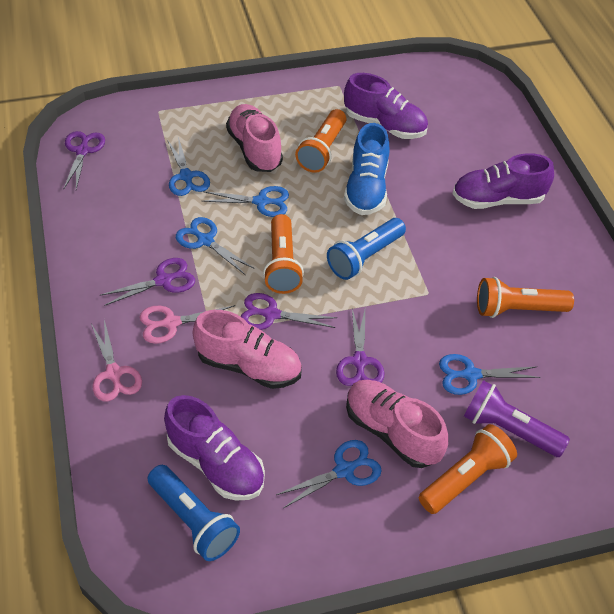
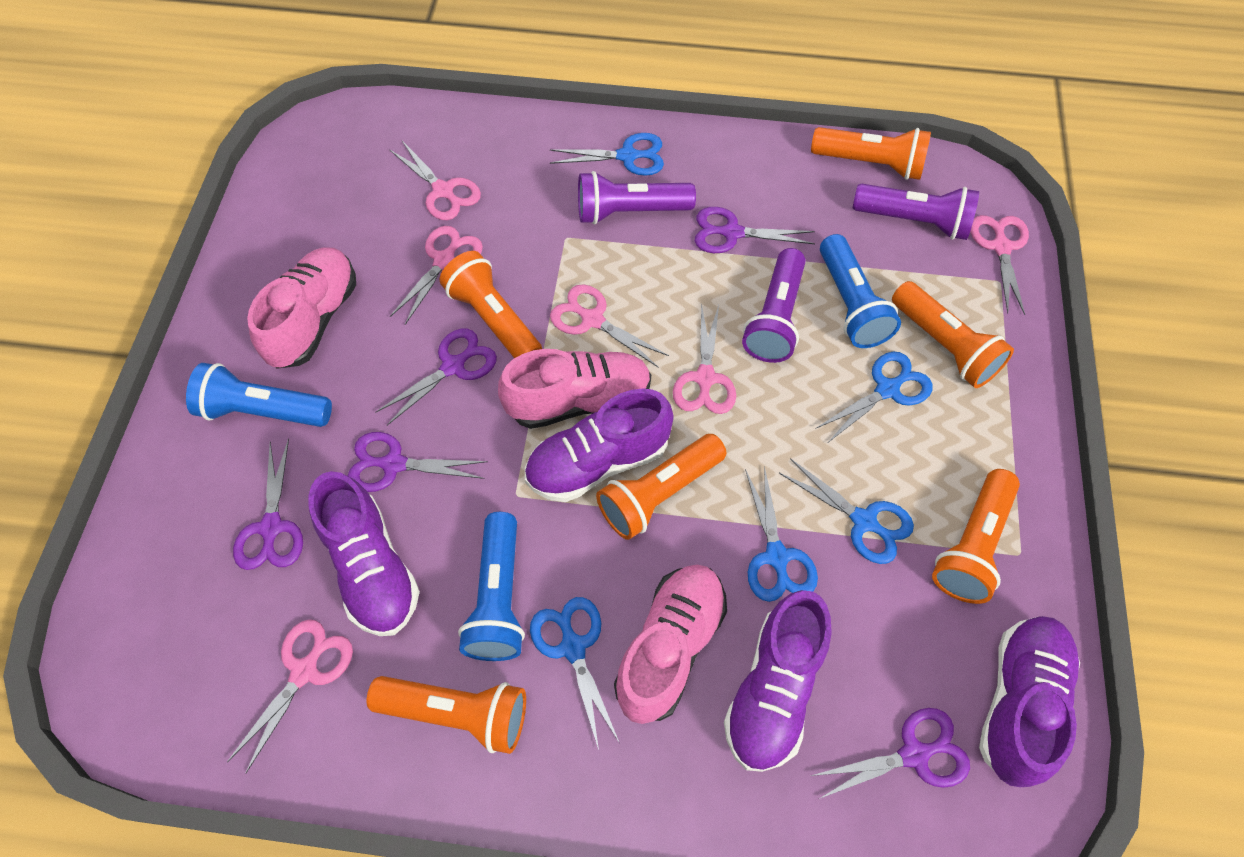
blue flashlight: [148,465,240,561] [327,218,406,280] = 2 -> [186,363,332,427] [458,512,525,661] [820,234,901,348] = 3
blue shoe: [344,123,390,215] = 1 -> none = 0
orange flashlight: [263,214,304,294] [295,109,346,173] [419,424,517,514] [477,277,574,318] = 4 -> [366,676,526,754] [440,251,542,358] [596,434,726,540] [811,127,931,180] [892,281,1014,388] [932,469,1020,604] = 6
pink scissors: [91,320,142,402] [140,305,235,344] = 2 -> [227,620,353,774] [389,141,481,220] [390,226,483,325] [550,284,669,368] [673,303,736,414] [970,215,1029,315] = 6
purple flashlight: [464,380,570,457] = 1 -> [578,171,696,224] [742,248,806,363] [853,184,979,240] = 3
purple scissors: [64,131,105,189] [100,258,195,306] [241,293,337,330] [336,309,385,386] = 4 -> [233,439,303,570] [348,432,488,492] [375,329,497,425] [695,207,815,253] [811,708,970,799] = 5
purple shoe: [164,395,265,501] [344,73,428,139] [453,153,554,209] = 3 -> [308,471,420,636] [525,388,674,502] [724,590,832,772] [979,616,1080,787] = 4

